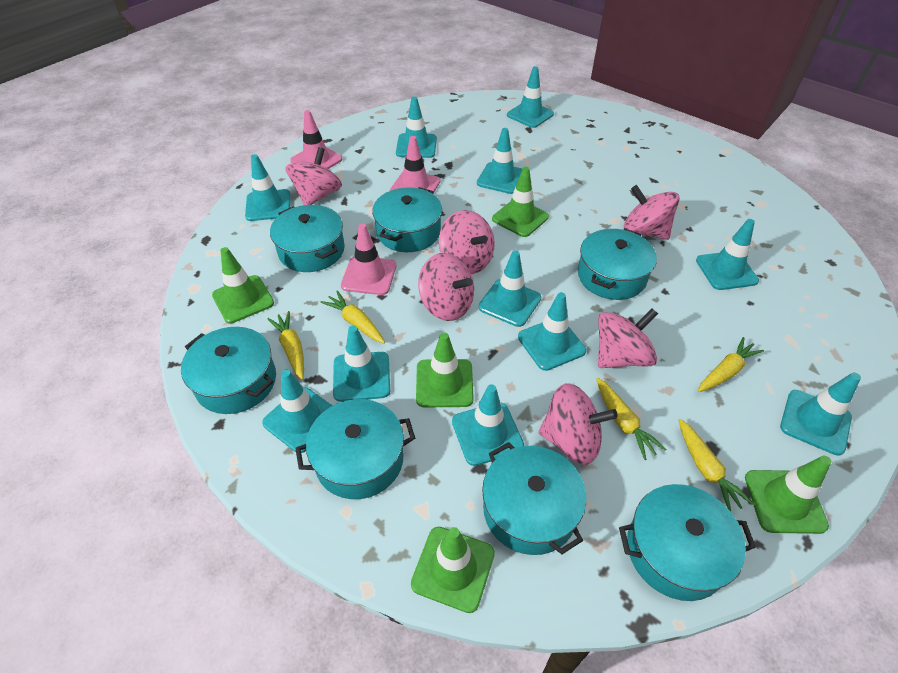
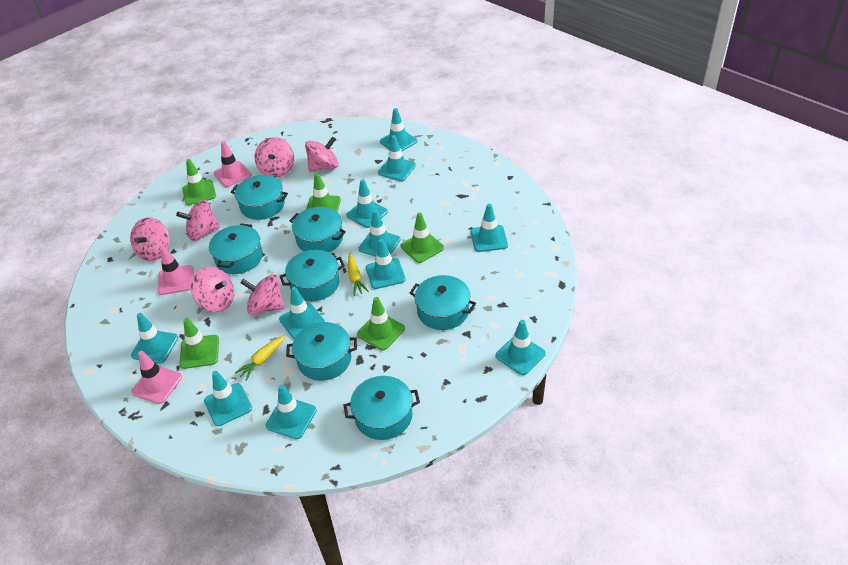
yellow carrot: [267,311,304,380] [320,291,385,344] [596,378,666,460] [678,419,754,511] [698,337,764,392] = 5 -> [235,335,286,381] [348,254,369,296] = 2

